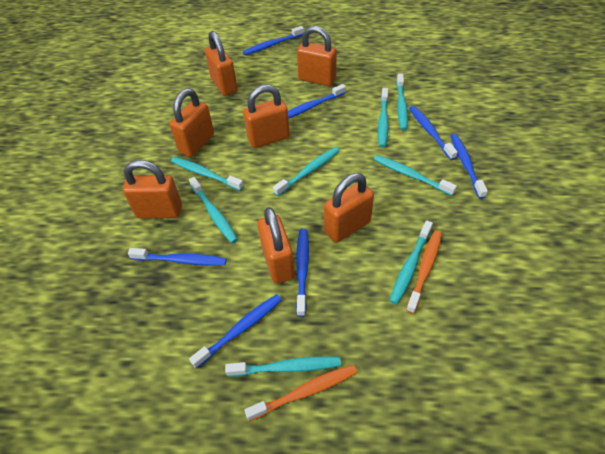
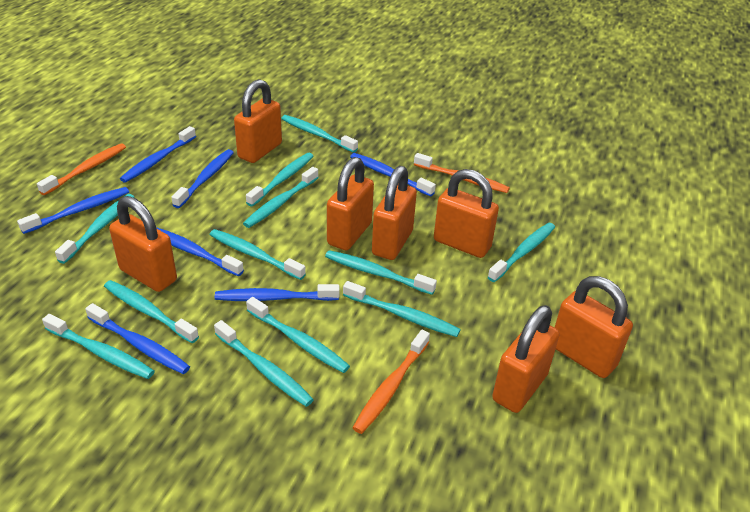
orange toothbrush: [244,365,357,421] [406,230,442,314] = 2 -> [37,143,126,195] [353,330,430,434] [414,153,510,193] = 3
turquoise toothbrush: [171,157,244,191] [189,177,238,243] [225,356,341,377] [273,147,340,196] [374,155,457,196] [378,88,388,147] [390,220,433,304] [396,74,408,130] = 8 -> [42,314,155,379] [55,194,134,264] [104,280,199,343] [209,229,306,280] [214,320,314,407] [243,167,319,228] [246,153,314,207] [246,297,350,373] [281,115,358,153] [325,250,437,295] [343,281,460,337] [488,223,555,282] = 12

